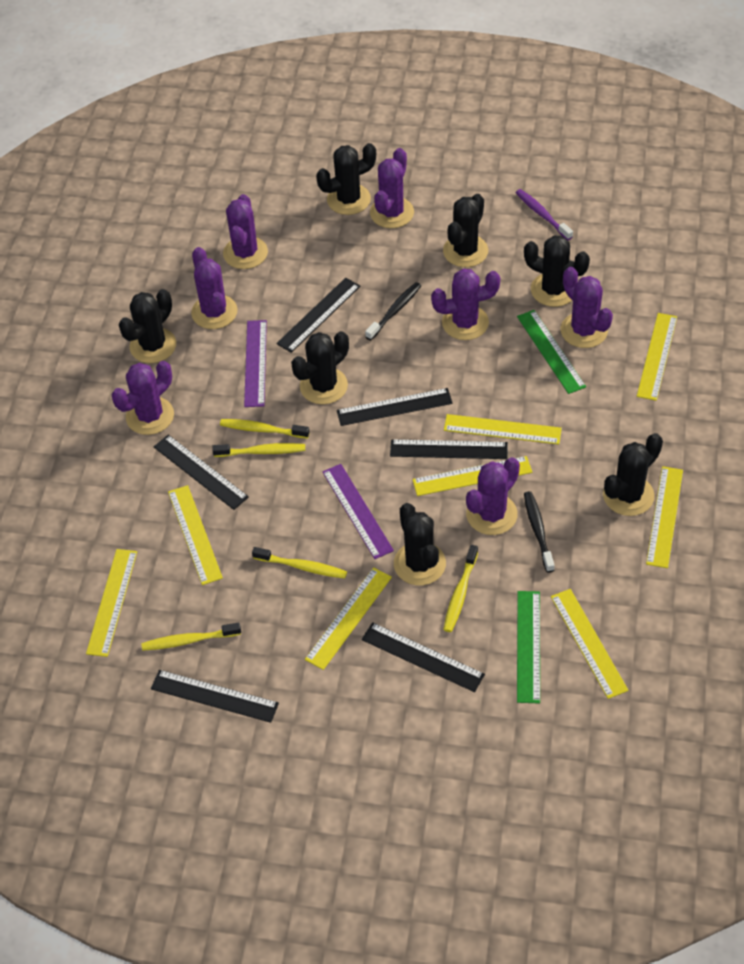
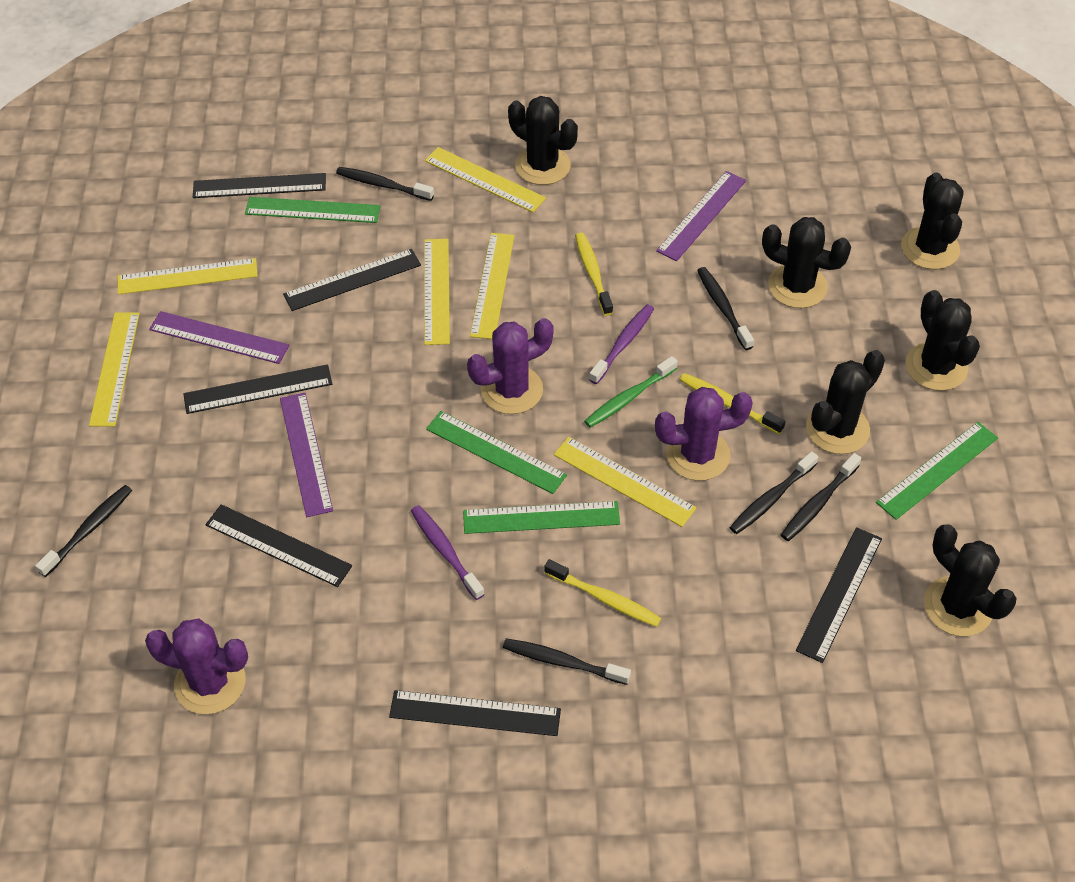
black cactus: [119,289,176,363] [291,331,349,404] [316,143,376,215] [394,503,446,585] [443,194,488,267] [524,235,590,307] [603,433,663,516] = 7 -> [508,96,578,185] [762,217,851,308] [806,350,885,454] [901,172,964,269] [906,290,980,391] [924,524,1016,636] = 6
black toothbrush: [365,282,421,340] [524,491,555,573] = 2 -> [35,485,132,577] [336,167,434,201] [503,638,631,685] [697,267,754,350] [729,451,818,534] [781,453,861,541] = 6
green ruler: [517,310,586,394] [517,591,540,704] = 2 -> [245,197,381,223] [426,411,567,494] [463,501,620,534] [876,422,998,520] = 4
green toothbrush: none = 0 -> [584,356,678,428] = 1
purple cactus: [112,361,174,435] [191,247,238,329] [223,194,268,269] [370,148,414,228] [431,269,500,340] [466,457,520,535] [561,267,613,348] = 7 -> [145,619,248,714] [467,318,554,414] [655,387,753,481] = 3
purple ruler: [244,320,267,407] [322,464,394,559] = 2 -> [149,311,289,364] [280,393,333,517] [656,171,746,261] = 3
purple toothbrush: [516,189,573,240] = 1 -> [411,505,485,600] [589,304,654,384] = 2
yellow ruler: [86,549,137,657] [168,485,223,585] [305,567,392,670] [412,456,532,496] [444,414,562,444] [551,589,629,699] [637,313,677,401] [646,466,683,568] = 8 -> [89,312,140,427] [118,258,258,294] [424,239,450,345] [425,147,546,212] [470,233,515,339] [554,437,697,527] = 6
yellow toothbrush: [141,623,241,651] [212,443,305,457] [220,419,310,438] [252,547,347,578] [443,545,478,632] = 5 -> [544,559,661,627] [575,233,613,316] [680,373,785,434] = 3

